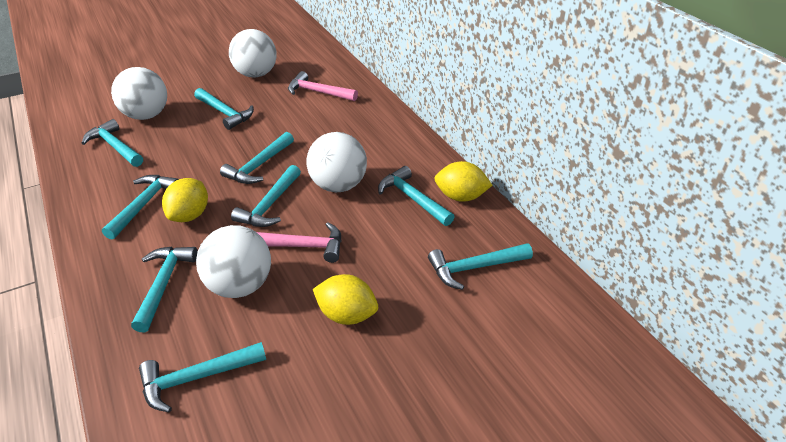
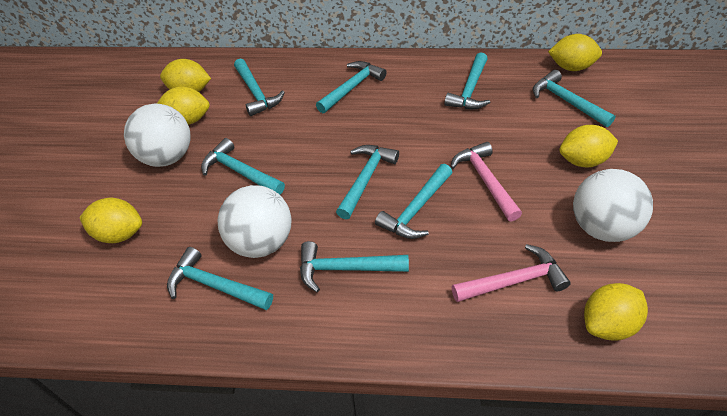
white ball: [111,67,167,120] [196,225,271,298] [229,29,277,78] [307,132,367,192] = 4 -> [124,104,191,167] [218,185,291,258] [573,169,653,242] = 3
yellow lemon: [162,178,208,222] [313,274,378,325] [434,161,492,202] = 3 -> [79,198,142,243] [157,86,210,125] [160,59,211,92] [548,34,602,71] [559,125,618,168] [584,283,648,341] = 6

